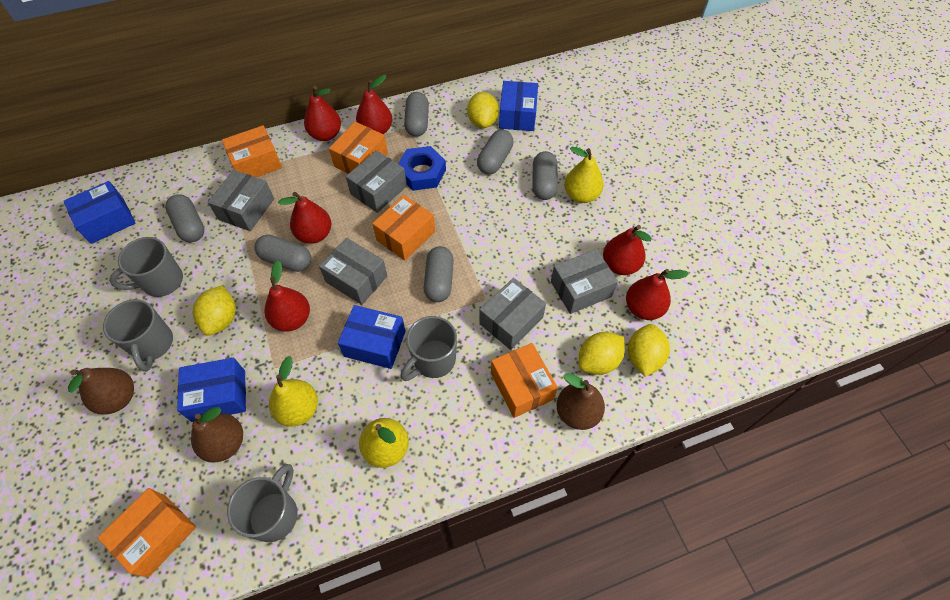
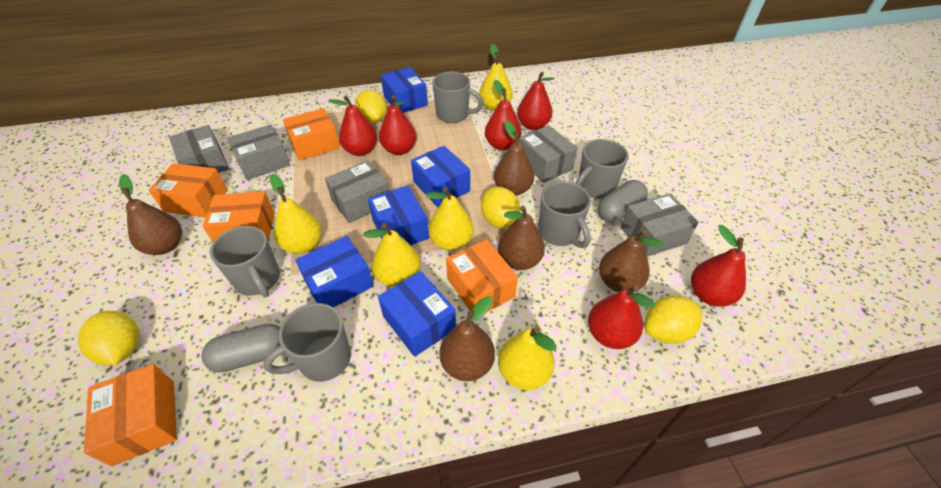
blue box: [64,181,136,244] [177,358,246,422] [338,305,406,369] [499,81,538,131] = 4 -> [295,236,373,307] [368,186,429,245] [378,271,456,357] [381,67,428,113] [411,146,470,207] = 5
blue nut: [398,146,446,191] = 1 -> none = 0
brown pear: [68,368,134,414] [191,407,243,463] [556,373,605,430] = 3 -> [119,174,182,255] [439,296,495,381] [494,120,534,196] [498,206,545,270] [599,229,664,292] = 5
grey capsule: [165,194,204,242] [254,234,311,272] [404,92,429,137] [424,246,454,302] [477,130,514,174] [532,151,558,200] = 6 -> [202,323,280,372] [598,180,648,223] = 2
grey mug: [103,299,173,372] [109,237,183,297] [227,464,298,542] [400,316,457,381] = 4 -> [210,226,280,297] [263,303,351,382] [432,72,484,123] [538,181,591,248] [575,139,629,199] = 5
yellow pear: [269,356,318,427] [359,418,409,468] [564,147,604,203] = 3 -> [270,174,322,254] [363,223,421,287] [426,187,474,251] [479,44,513,111] [498,326,557,390] = 5

